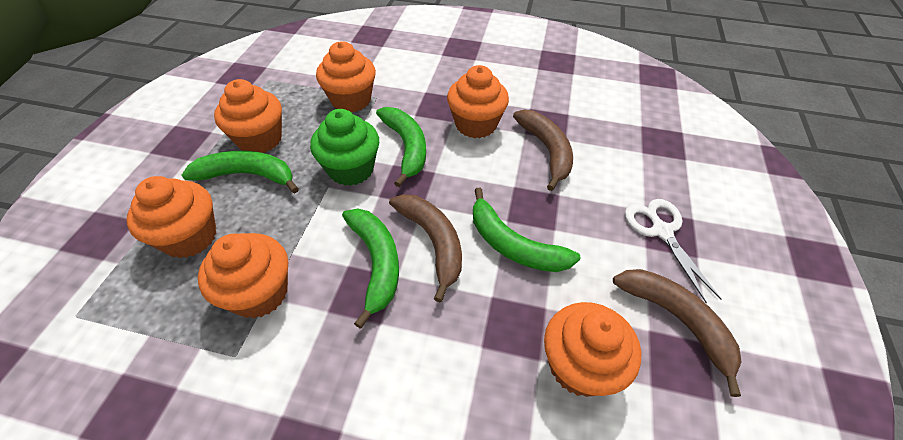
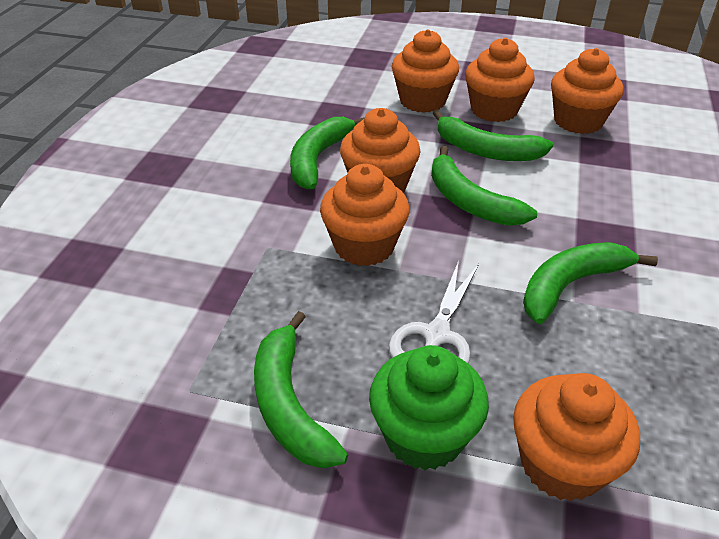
brown banana: [389,194,462,302] [513,110,573,191] [613,269,742,397] = 3 -> none = 0
green banana: [181,151,299,194] [342,209,399,329] [376,107,426,187] [473,188,581,272] = 4 -> [254,311,348,468] [290,117,365,189] [431,146,537,226] [433,109,554,161] [523,242,658,324] = 5

